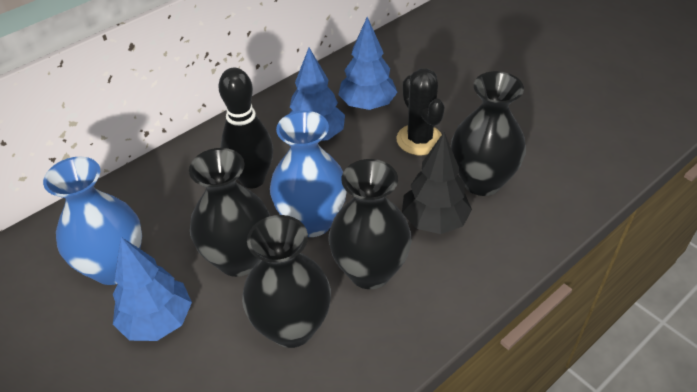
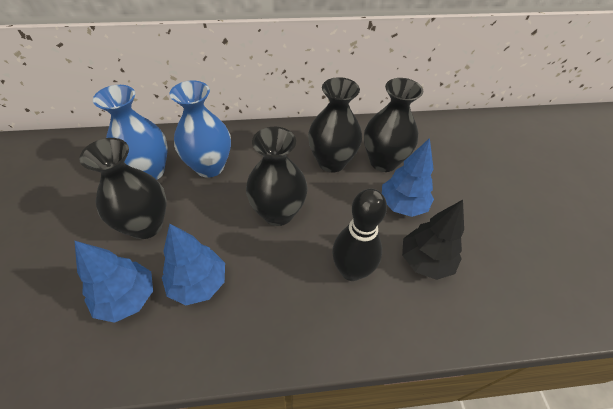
black cactus: [397,68,444,155] = 1 -> none = 0

